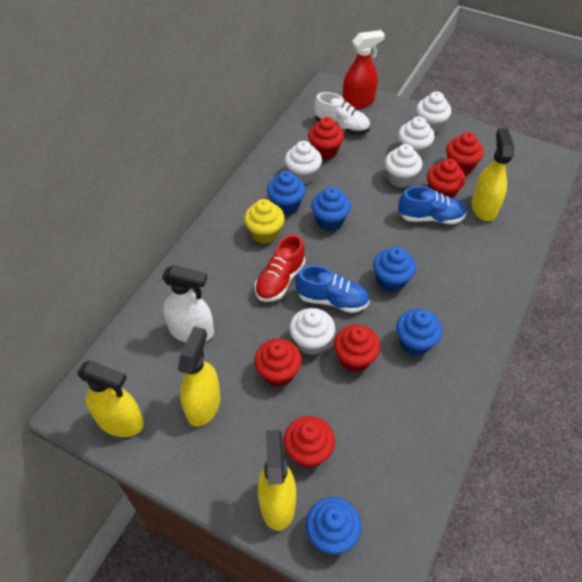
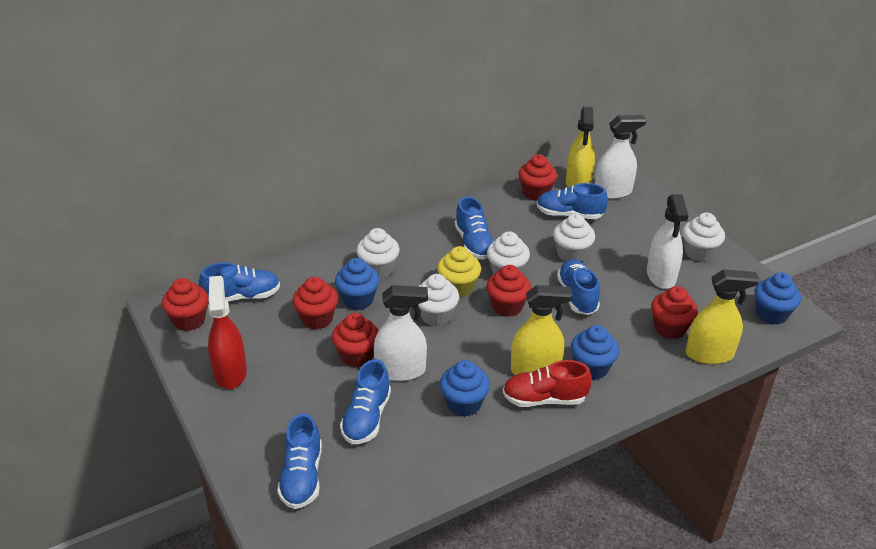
blue cupcake: [267,171,306,215] [306,497,361,554] [311,187,351,231] [373,247,416,292] [396,309,442,356] = 5 -> [335,258,380,310] [440,360,490,417] [571,325,619,380] [754,273,801,325] = 4
blue shoe: [295,265,370,313] [398,186,467,224] = 2 -> [199,262,280,302] [277,413,322,509] [340,359,391,444] [455,196,494,260] [536,183,608,219] [557,259,600,315] = 6
white shoe: [314,92,370,135] = 1 -> none = 0
white spray bottle: [162,265,214,342] = 1 -> [374,285,428,381] [595,115,647,199] [647,194,689,289] = 3
yellow spray bottle: [77,361,144,437] [178,327,221,427] [258,430,296,531] [472,128,514,221] = 4 -> [511,285,573,375] [566,107,595,187] [686,269,759,364] = 3

